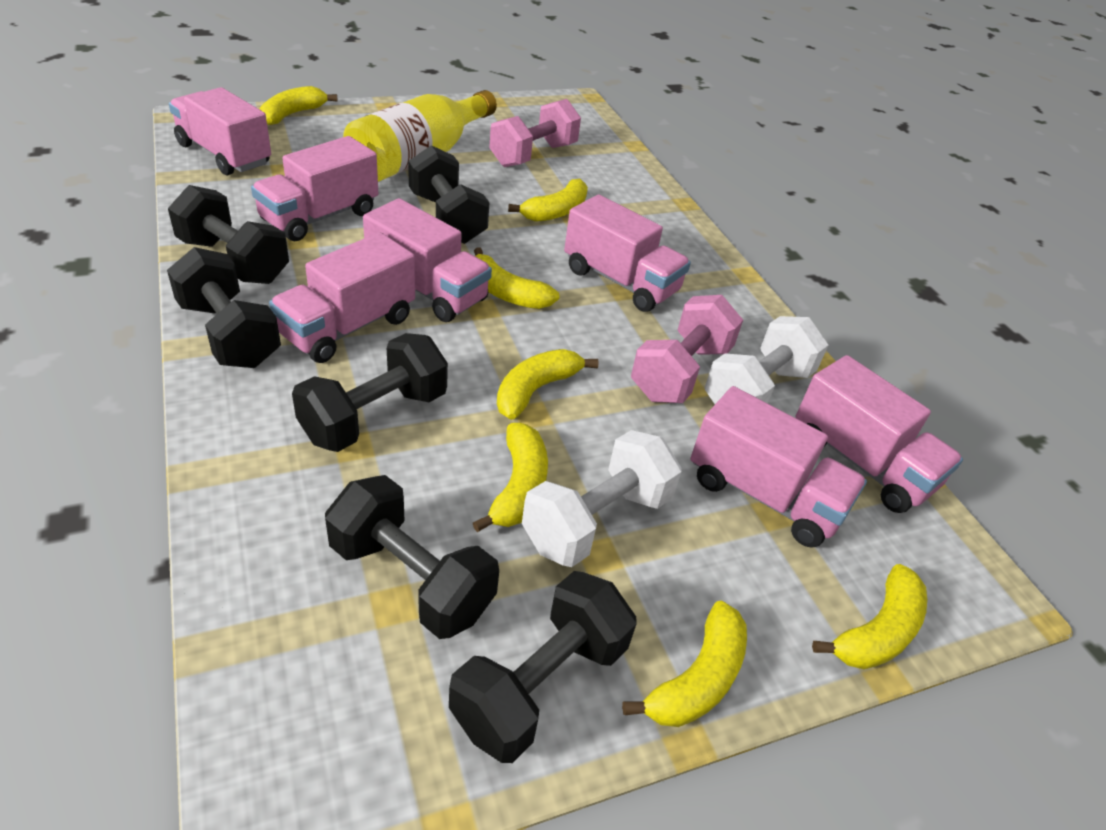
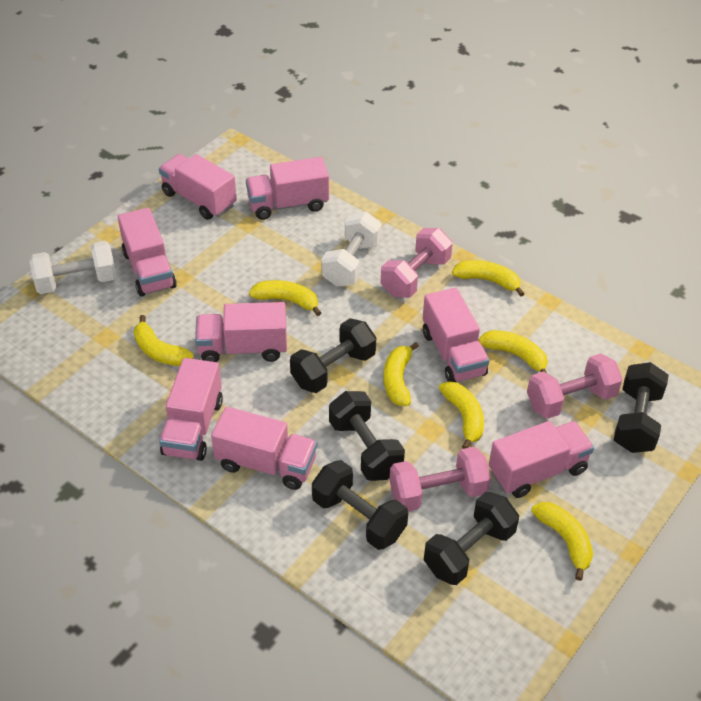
black dumbbell: [167,247,281,368] [168,185,289,284] [292,333,448,452] [325,475,499,639] [408,145,489,244] [449,571,637,763] = 6 -> [290,318,376,393] [312,460,408,550] [329,391,405,481] [424,492,519,585] [614,362,668,453] = 5
pink dumbbell: [489,99,581,167] [631,295,743,403] = 2 -> [381,228,453,298] [389,447,491,512] [527,353,623,419] = 3
pink truck: [169,87,271,175] [251,136,378,241] [269,232,415,363] [363,198,492,322] [564,194,691,312] [690,386,867,548] [796,355,963,513] = 7 -> [118,208,177,297] [159,154,237,220] [159,358,223,461] [195,302,287,362] [211,407,317,490] [246,157,329,220] [423,288,489,382] [489,421,594,498] = 8
yellow bottle: [343,90,497,182] = 1 -> none = 0

